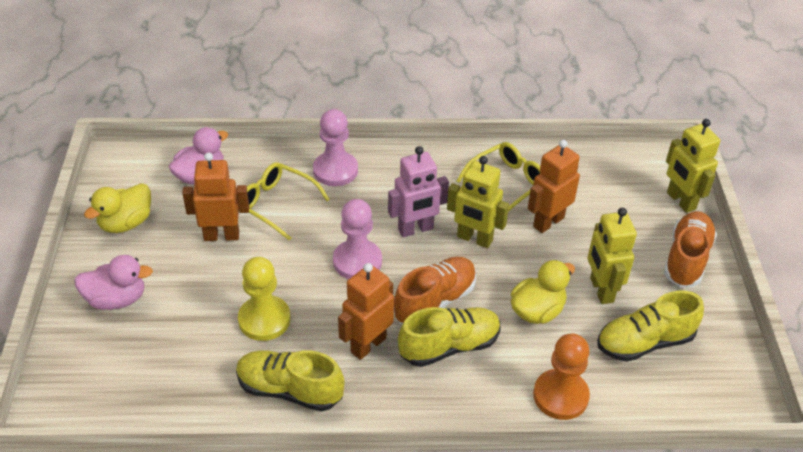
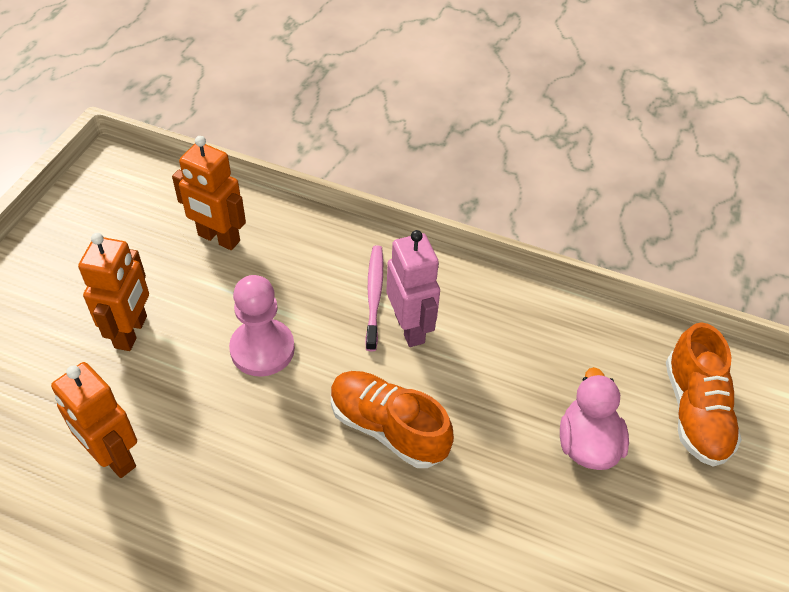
orange pawn: [533,333,590,420] = 1 -> none = 0
pink duck: [74,255,153,310] [168,127,228,185] = 2 -> [560,367,629,470] = 1
pink pawn: [313,109,358,186] [333,199,382,279] = 2 -> [229,275,295,377] = 1
pink toothbrush: none = 0 -> [365,245,383,351] = 1
yellow duck: [84,183,151,233] [511,260,575,324] = 2 -> none = 0
yellow glasses: [247,162,330,241] [457,142,540,212] = 2 -> none = 0
yellow pawn: [238,257,291,341] = 1 -> none = 0
yellow robot: [447,156,509,248] [587,208,637,304] [666,119,720,213] = 3 -> none = 0
yellow shoe: [236,350,345,411] [398,307,501,367] [597,291,704,362] = 3 -> none = 0

